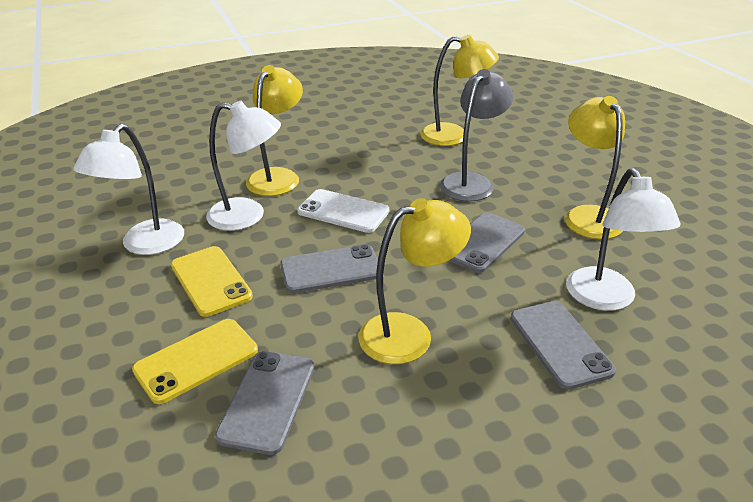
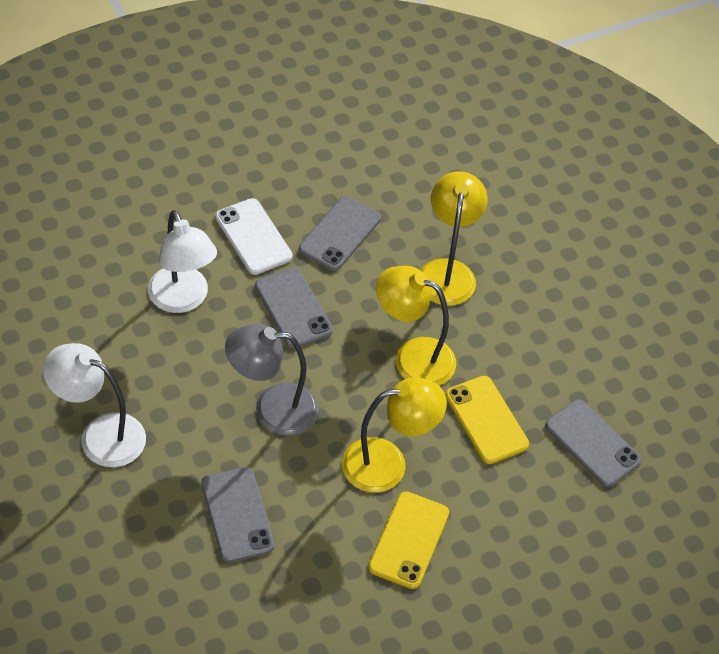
white lamp: [73,124,184,255] [206,101,281,231] [566,168,680,311] = 3 -> [43,343,146,467] [148,210,217,313] = 2
yellow lamp: [246,65,303,196] [359,198,471,364] [420,35,499,146] [565,96,625,239] = 4 -> [342,377,447,493] [376,266,456,385] [421,172,487,306] = 3

